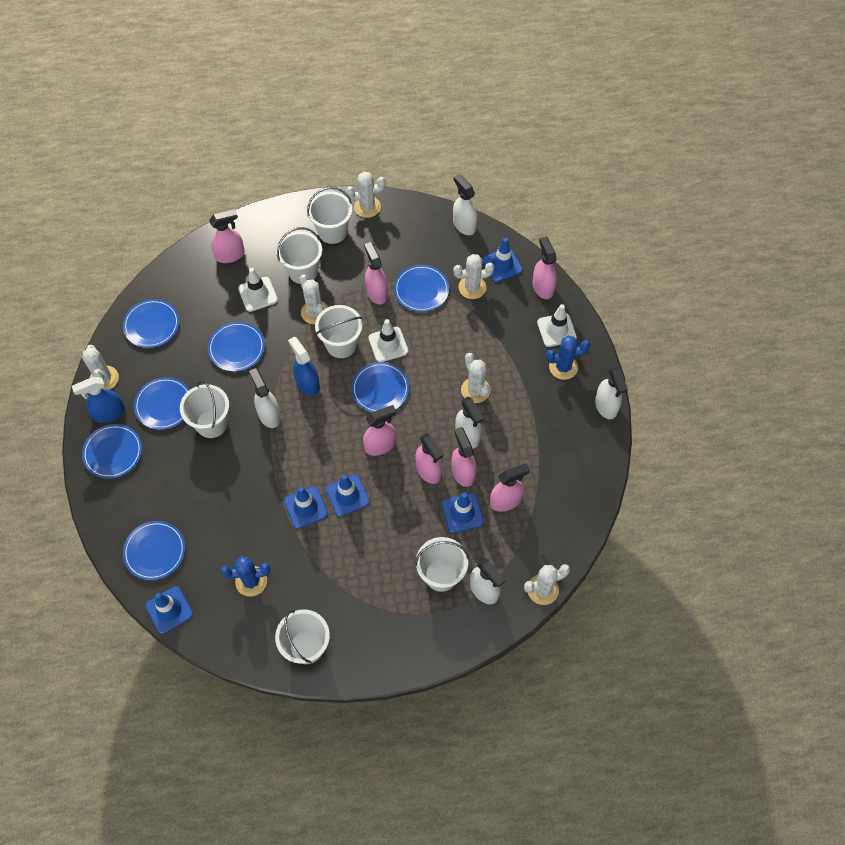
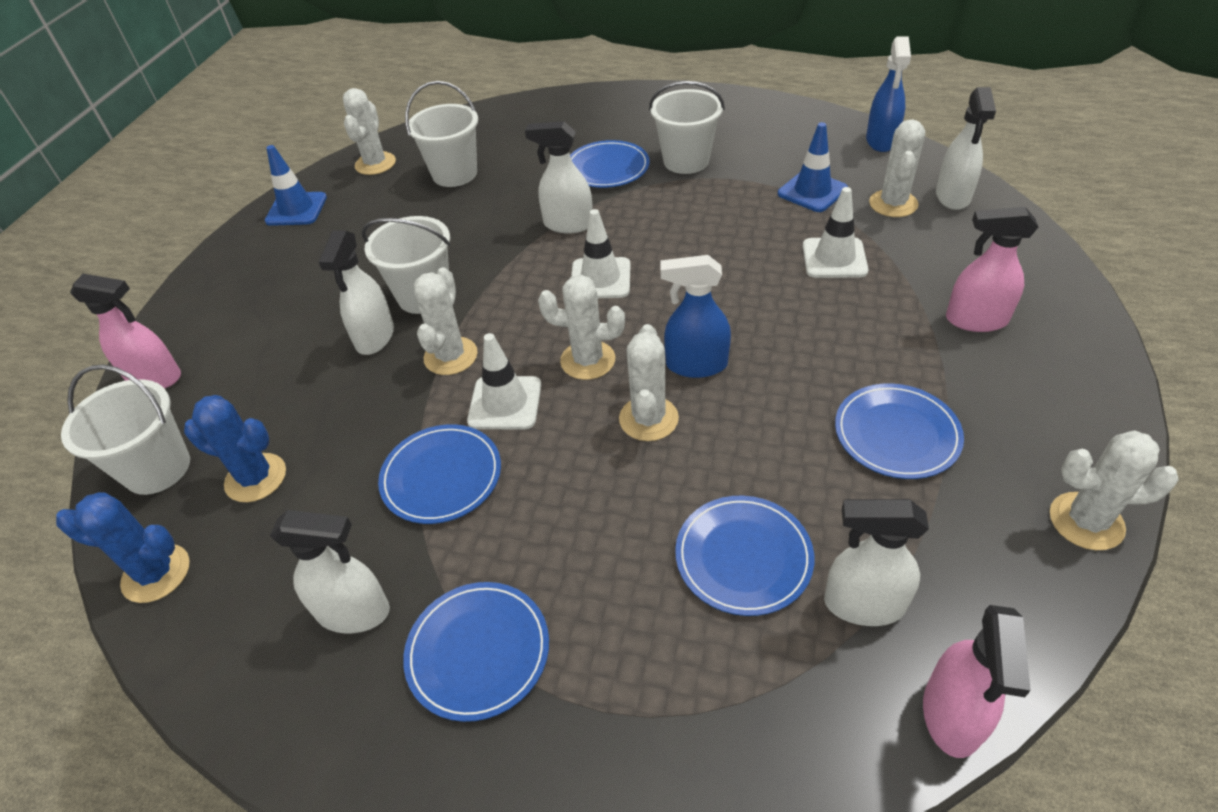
blue plate: [82,424,142,479] [123,299,179,348] [123,521,185,580] [134,377,189,430] [208,322,265,372] [351,362,409,413] [394,265,449,312] = 7 -> [378,424,501,524] [403,582,549,722] [570,140,650,188] [675,496,814,616] [835,383,964,479] = 5
blue traffic cone: [145,586,193,634] [284,486,328,528] [326,475,370,517] [442,493,484,533] [483,238,523,282] = 5 -> [265,145,327,226] [778,122,848,212] = 2
pink spray bottle: [209,209,245,263] [363,405,396,456] [364,242,388,304] [416,433,443,484] [452,427,476,487] [490,463,530,512] [533,237,557,299] = 7 -> [70,274,181,388] [923,605,1031,758] [946,207,1038,332] = 3
white bucket: [180,381,229,438] [275,609,330,664] [276,227,322,284] [307,187,352,244] [315,305,362,358] [415,537,469,592] = 6 -> [61,364,190,495] [362,216,450,314] [405,81,478,187] [649,81,725,174] = 4

